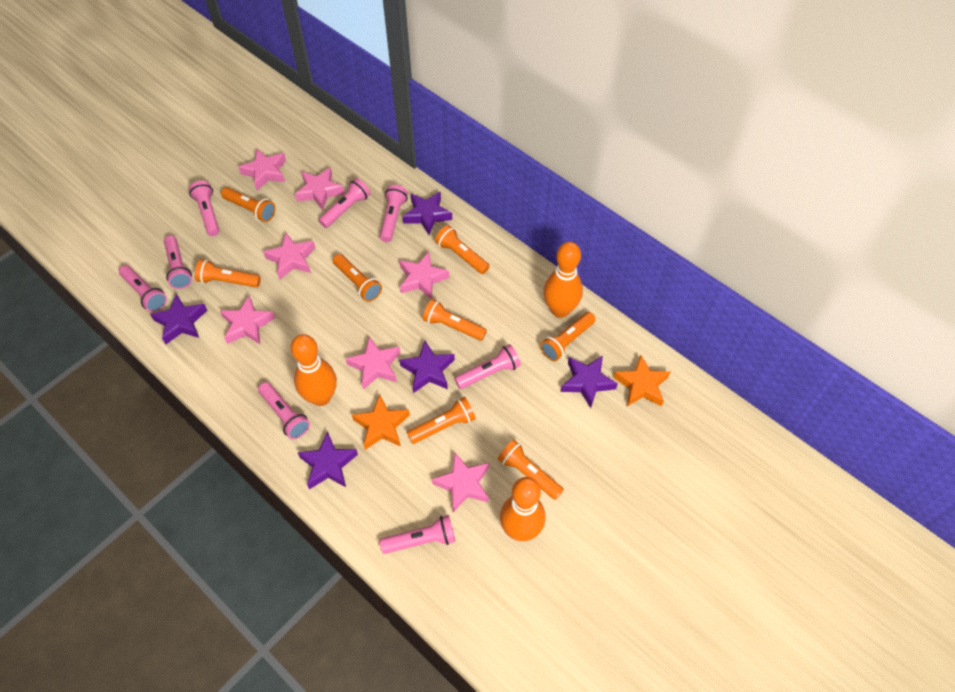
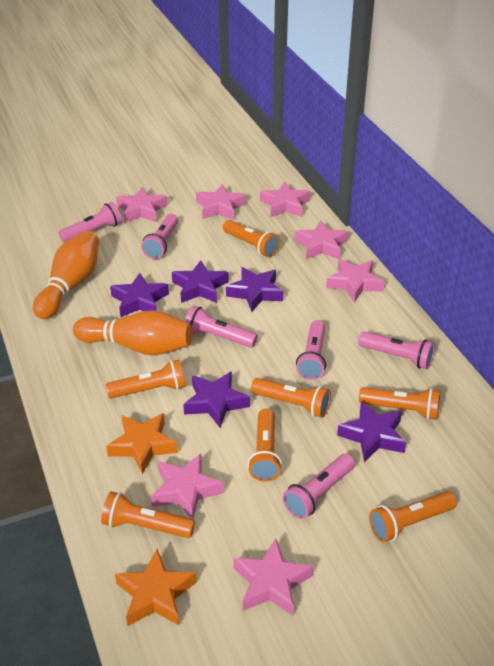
orange bowling pin: [291,334,337,406] [500,477,546,541] [544,242,583,318] = 3 -> [33,231,99,319] [73,310,193,355] = 2
orange flashlight: [195,259,261,288] [221,187,276,222] [332,254,382,302] [407,397,476,444] [423,299,487,341] [435,225,490,274] [498,440,564,500] [540,312,596,361] = 8 -> [101,491,195,538] [106,360,186,398] [223,220,280,257] [248,408,282,482] [251,378,331,418] [359,387,440,420] [369,491,457,542] = 7
pink flashlight: [119,265,167,312] [164,235,192,289] [189,181,219,236] [258,382,310,439] [319,178,370,228] [380,185,408,242] [380,515,455,554] [454,344,521,389] = 8 -> [59,202,122,242] [141,214,178,259] [185,305,257,348] [283,454,355,519] [296,320,326,380] [358,332,435,369] = 6

